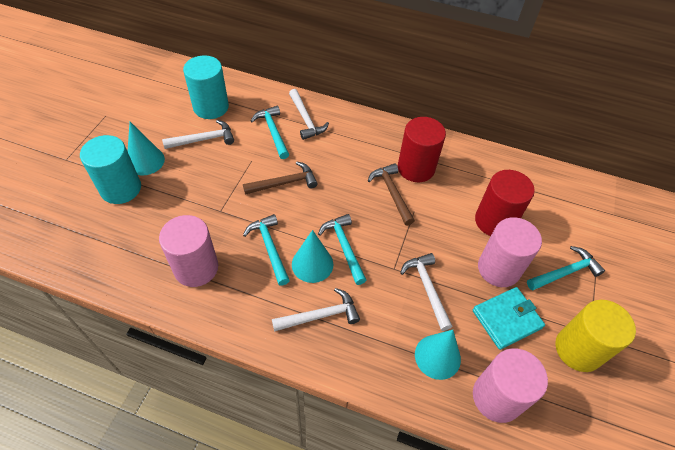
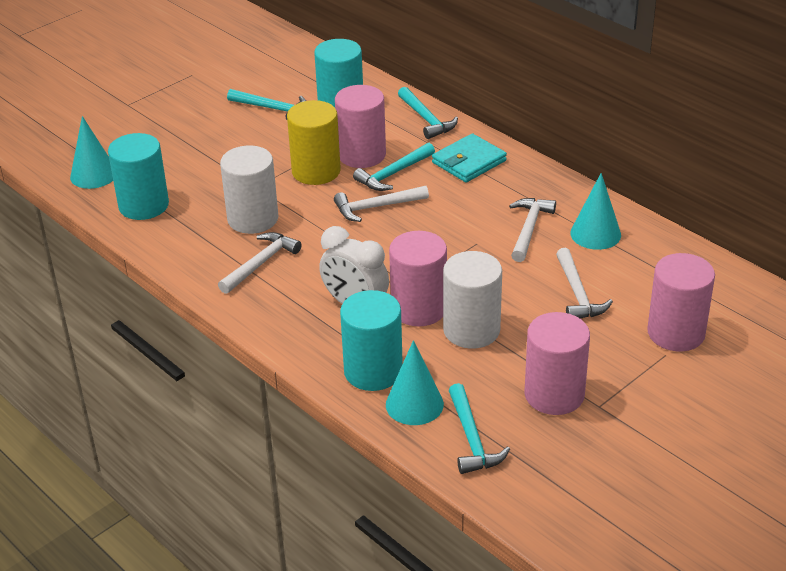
brown hammer: [243,162,318,195] [368,163,415,226] = 2 -> none = 0
pink cylinder: [159,215,218,287] [473,348,548,423] [478,217,542,287] = 3 -> [335,85,386,168] [389,231,447,326] [524,312,590,415] [647,253,715,351] = 4
red cylinder: [398,117,446,182] [475,170,535,236] = 2 -> none = 0
turquoise cylinder: [80,135,141,204] [183,55,229,119] = 2 -> [108,133,169,220] [314,39,363,107] [340,290,403,391] = 3
white clock: none = 0 -> [319,226,389,304] = 1
white cylinder: none = 0 -> [220,146,278,234] [443,251,502,349] = 2

